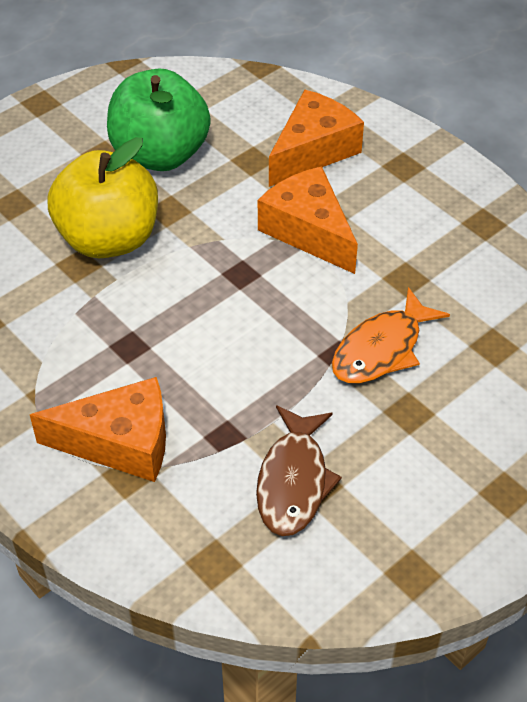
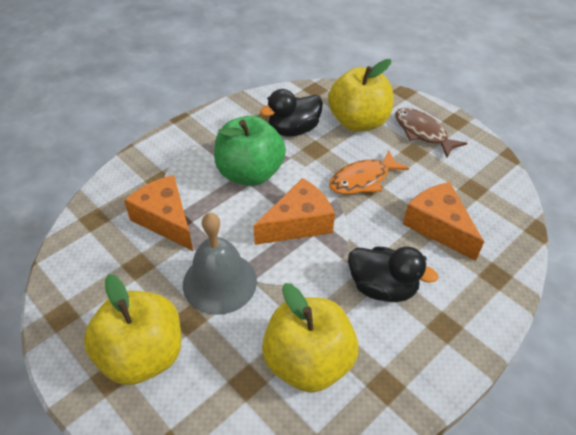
black duck: none = 0 -> [260,89,323,137] [348,246,438,302] = 2
grey bell: none = 0 -> [183,213,257,315] = 1
yellow apple: [48,137,158,258] = 1 -> [84,274,181,385] [262,283,358,393] [328,59,393,132] = 3

